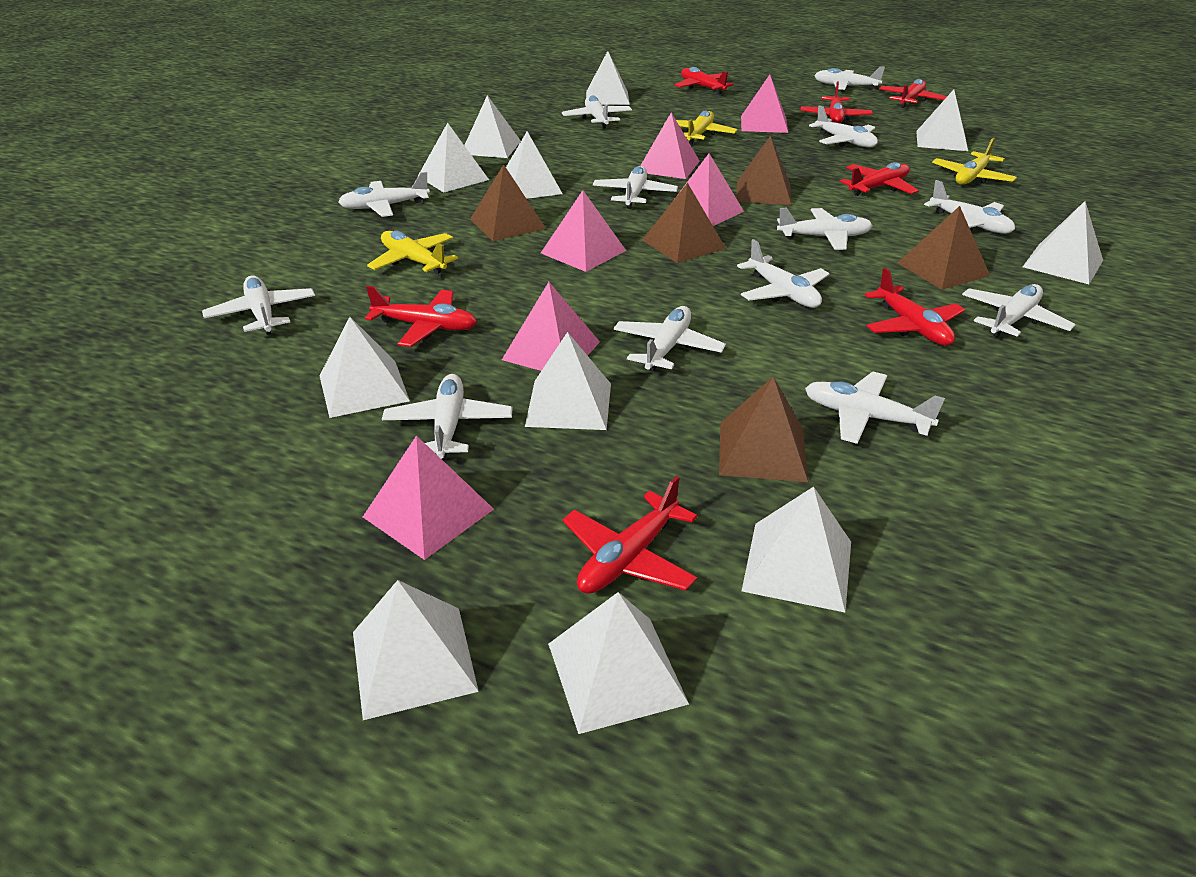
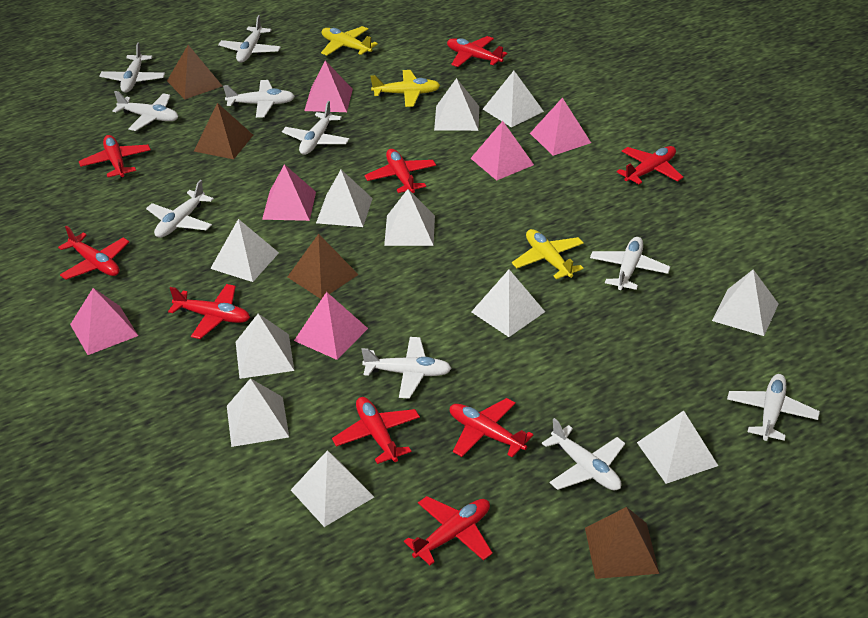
brown pyramid: [470,164,546,241] [642,183,726,263] [719,376,808,482] [736,136,791,205] [898,206,990,290] = 5 -> [167,45,222,99] [194,103,253,159] [288,234,359,299] [585,507,660,579] = 4
red plane: [365,286,477,347] [563,476,697,594] [674,67,734,94] [801,82,873,123] [840,162,919,196] [865,268,965,346] [879,79,947,108] = 7 -> [58,225,129,280] [79,135,151,178] [168,284,250,339] [332,397,420,464] [365,149,436,193] [404,496,493,565] [447,36,507,67] [450,398,534,457] [617,146,684,184] = 9
white plane: [202,276,315,335] [338,172,430,217] [382,374,512,459] [562,95,632,129] [593,166,678,209] [613,306,726,372] [737,239,830,308] [777,208,873,250] [805,372,945,444] [809,105,878,147] [814,66,885,90] [924,180,1015,234] [962,284,1076,338] = 13 -> [99,42,165,93] [112,91,178,131] [146,180,214,238] [218,15,281,63] [223,80,295,118] [282,101,349,155] [361,337,452,399] [542,418,625,491] [590,237,670,290] [727,374,820,441] = 10

